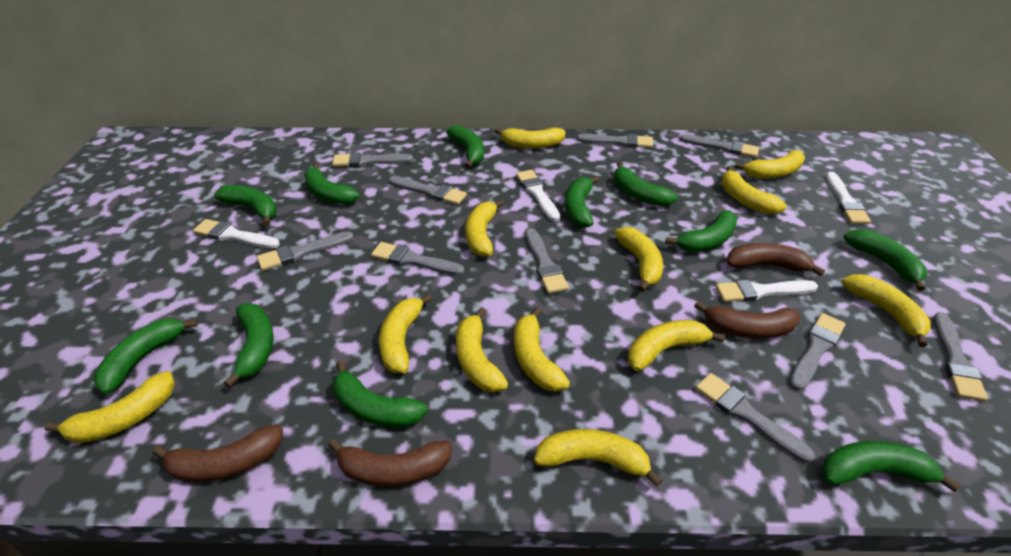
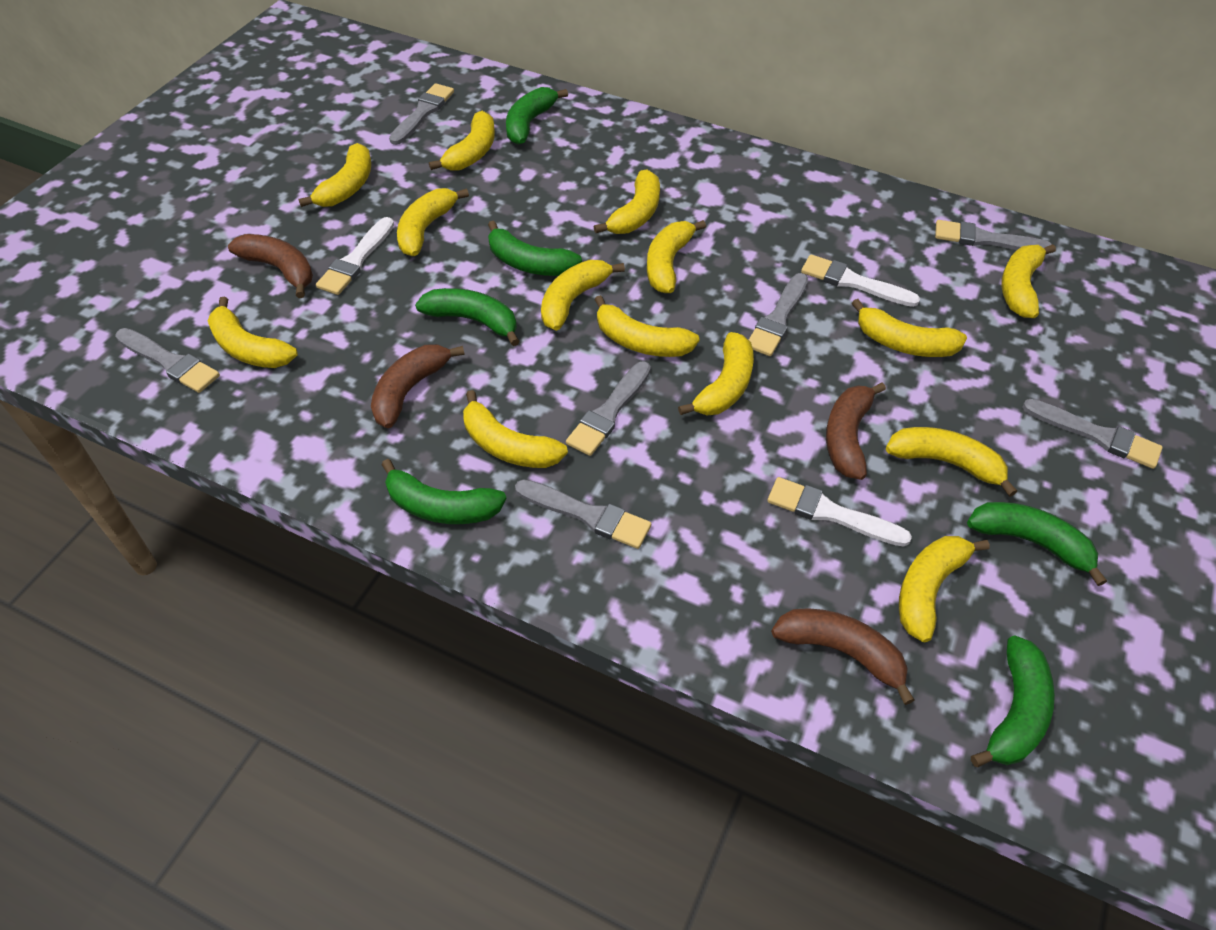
green banana: [94,318,198,394] [214,185,277,226] [224,303,274,388] [304,163,360,204] [333,361,428,427] [446,125,484,169] [565,176,600,228] [614,162,678,207] [665,210,737,252] [822,441,960,492] [844,229,927,291] = 11 -> [381,459,507,524] [415,288,520,346] [488,220,582,276] [506,87,568,145] [967,502,1107,586] [971,635,1055,767] = 6
grey brush: [257,231,354,271] [332,152,413,167] [371,242,464,275] [389,176,467,205] [526,228,569,294] [577,134,653,148] [680,134,759,158] [695,373,815,463] [789,313,846,390] [933,312,988,401] = 10 -> [115,328,220,393] [389,83,454,145] [515,479,651,549] [566,361,651,456] [749,273,808,356] [935,220,1052,250] [1022,399,1163,469] = 7
white brush: [193,219,280,249] [516,170,560,221] [716,280,818,302] [826,172,871,224] = 4 -> [316,217,394,295] [767,477,912,547] [801,254,920,307] = 3
yellow banana: [44,371,175,443] [379,294,432,373] [456,307,508,393] [465,199,504,257] [495,127,566,149] [514,307,570,392] [534,429,663,487] [614,227,663,292] [628,320,725,371] [721,166,787,214] [734,150,805,179] [842,274,931,347] = 12 -> [208,297,298,368] [299,143,371,207] [397,188,469,256] [429,111,495,171] [463,390,568,468] [541,260,625,331] [594,170,660,234] [594,295,700,357] [647,220,706,293] [678,332,754,415] [852,299,967,357] [886,427,1017,497] [899,536,990,642] [1001,244,1056,318] = 14

